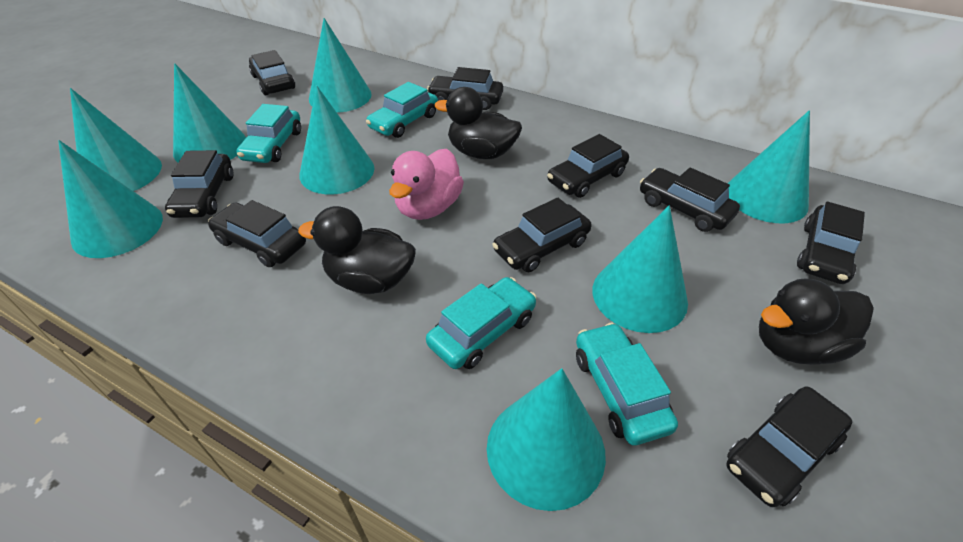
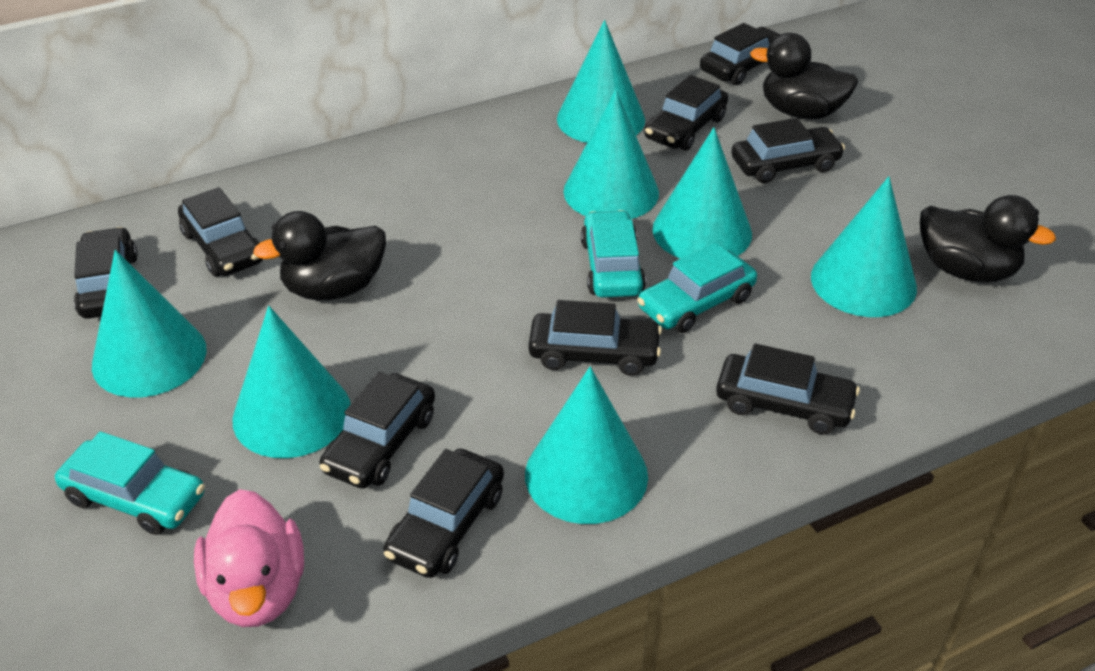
turquoise car: [236,104,301,163] [366,82,438,138] [426,277,537,369] [576,323,678,446] = 4 -> [55,431,205,535] [581,210,646,298] [637,242,757,333] = 3
turquoise cone: [58,140,163,258] [70,88,162,191] [173,63,246,162] [300,86,374,194] [309,18,372,113] [487,368,606,511] [593,205,688,333] [728,110,810,223] = 8 -> [92,250,207,397] [233,306,351,458] [525,367,648,524] [557,20,645,143] [563,89,659,219] [652,127,752,259] [811,176,917,317] = 7

